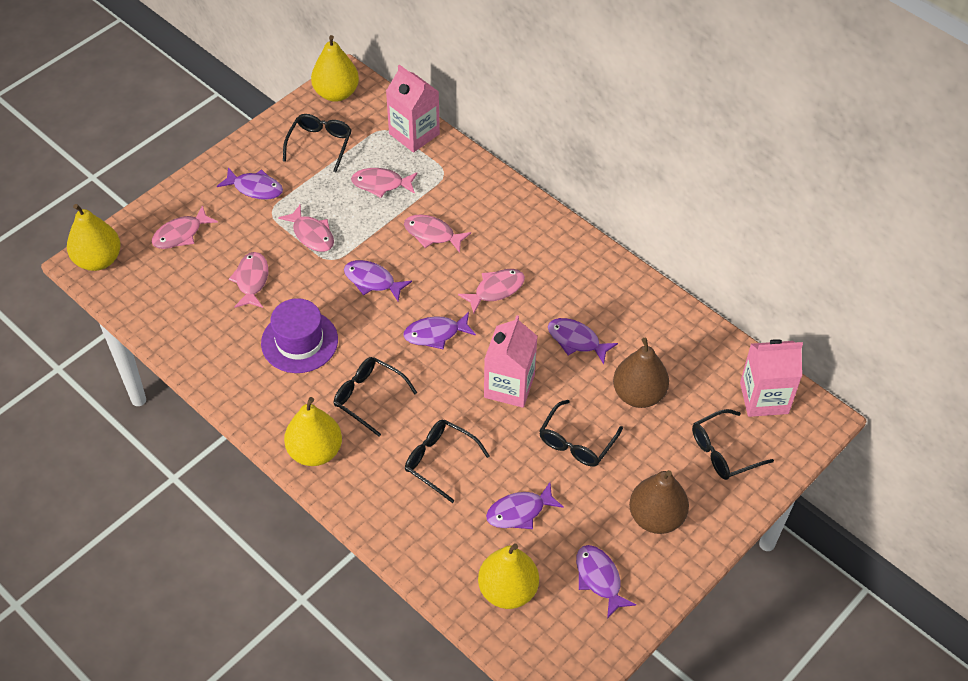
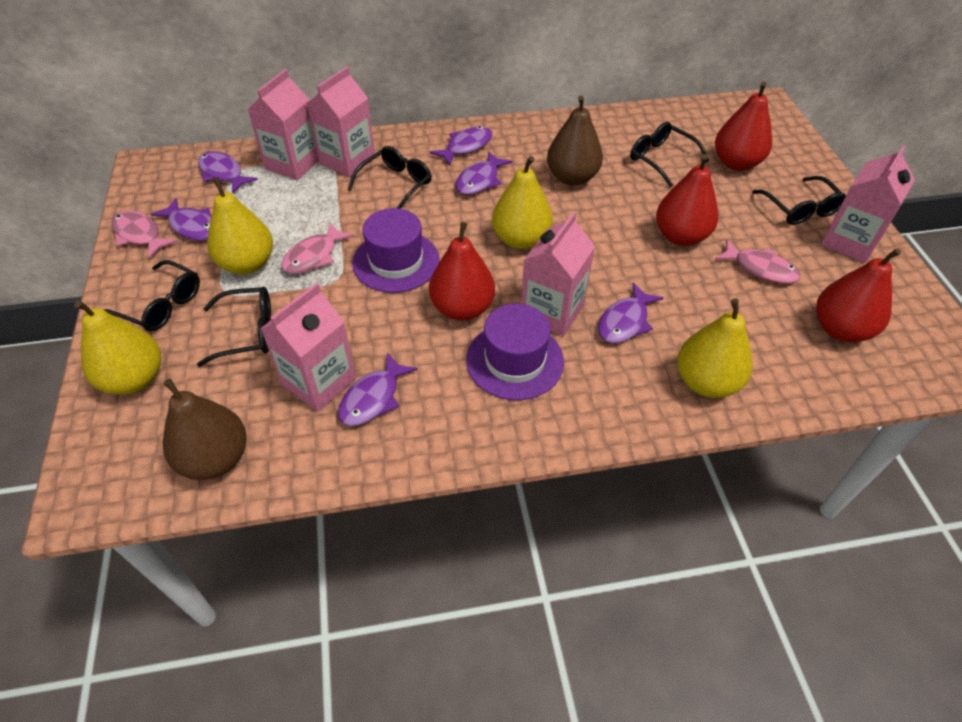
pink carton: [386,64,440,153] [484,315,538,408] [740,339,803,417] = 3 -> [248,69,319,180] [260,283,356,412] [306,67,375,177] [521,212,595,336] [821,145,915,263] = 5
pink fish: [152,205,218,249] [229,252,268,308] [278,205,334,252] [351,168,417,198] [404,214,471,253] [458,269,525,313] = 6 -> [111,210,178,259] [282,222,354,274] [715,239,800,284] = 3
purple hat: [261,298,338,373] = 1 -> [352,208,440,293] [466,304,564,400] = 2
red pear: none = 0 -> [429,222,495,321] [656,154,719,246] [715,82,772,171] [816,248,901,342] = 4

